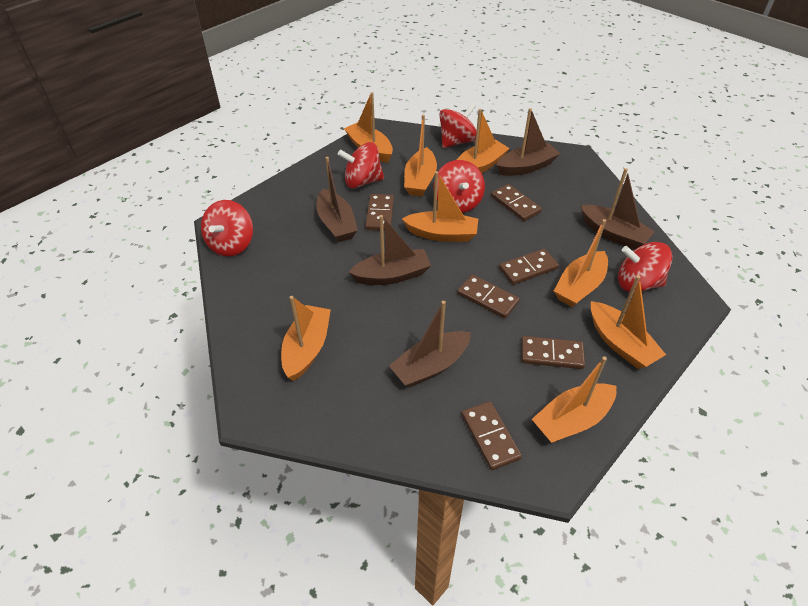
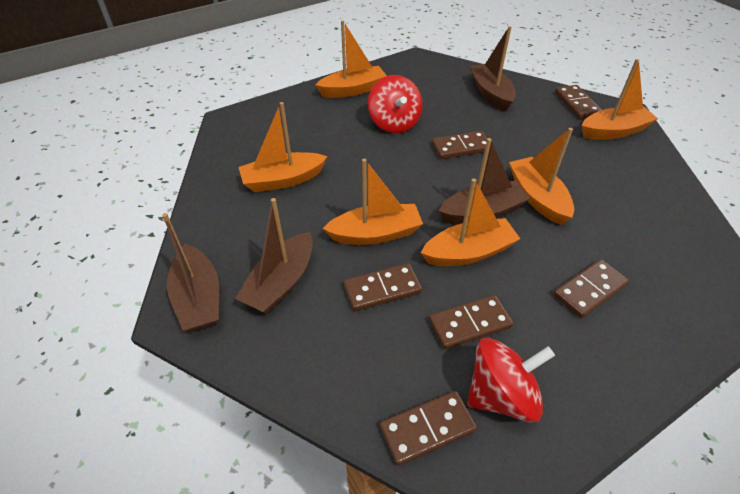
brown boat: [316,157,358,242] [349,215,431,285] [389,301,471,388] [496,108,560,176] [581,168,655,250] = 5 -> [162,213,219,332] [235,198,313,314] [439,138,530,225] [470,26,516,111] = 4
orange boat: [281,296,331,381] [344,92,393,163] [402,171,478,242] [404,115,437,196] [457,109,510,173] [532,356,616,443] [554,219,608,307] [591,275,666,369] = 8 -> [239,102,327,192] [315,20,387,98] [323,159,423,245] [421,178,520,266] [509,128,574,225] [582,59,658,140] = 6
red spinning top: [201,200,253,256] [338,142,384,188] [434,160,485,213] [439,103,476,148] [618,242,672,292] = 5 -> [368,75,423,133] [467,338,555,422] = 2

